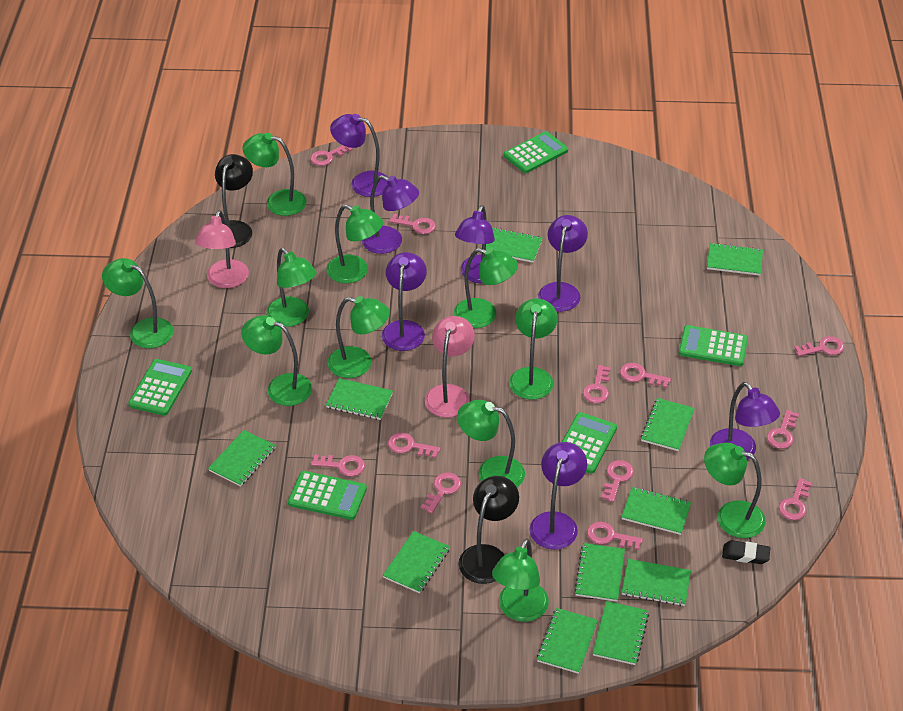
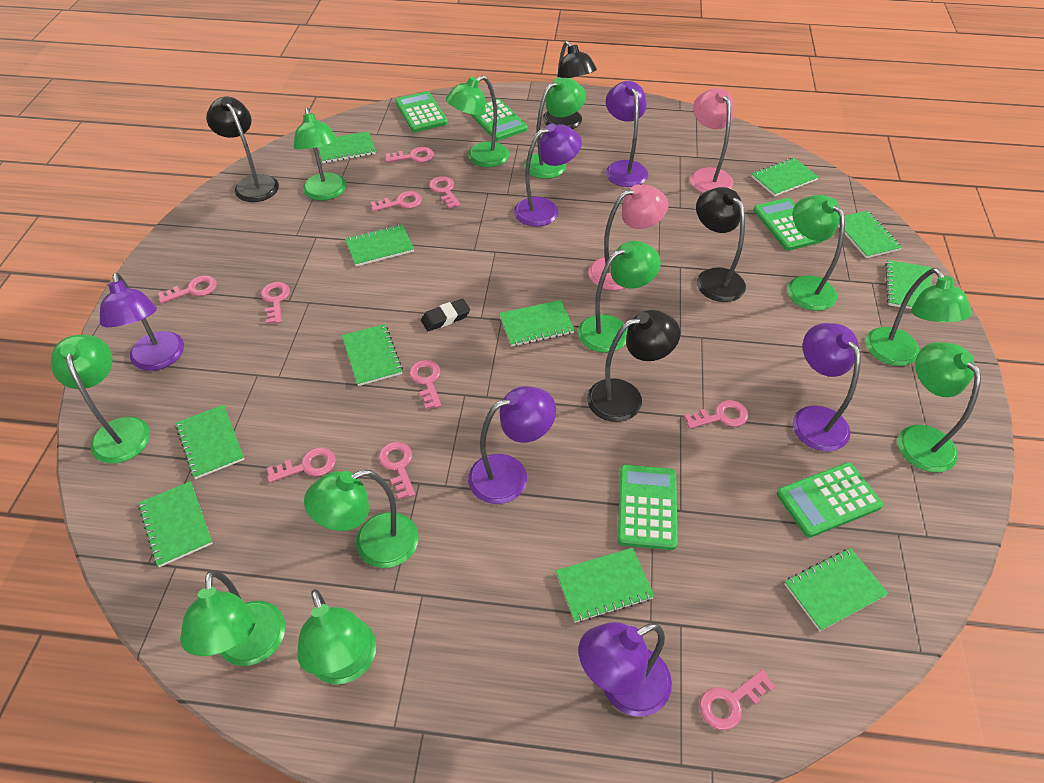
black lamp: [215,154,253,248] [459,476,519,584] = 2 -> [206,96,279,202] [543,41,597,129] [587,310,680,422] [696,187,746,302] = 4
pink key: [310,145,353,166] [311,454,365,477] [388,432,441,458] [390,214,436,234] [421,472,461,513] [583,365,611,403] [587,522,643,550] [601,460,634,502] [620,363,671,388] [767,410,799,449] [779,478,812,520] [794,336,845,356] = 12 -> [158,275,217,304] [261,282,290,324] [267,447,336,483] [371,191,422,212] [379,442,415,500] [386,147,434,162] [409,360,441,409] [429,176,461,209] [684,400,748,429] [700,670,775,730] = 10
purple lamp: [330,114,387,197] [362,175,419,254] [382,252,427,351] [455,205,495,283] [530,442,587,550] [538,215,588,312] [710,382,780,460] = 7 -> [100,273,184,371] [468,386,556,504] [514,124,582,227] [579,622,672,717] [606,81,648,187] [793,323,861,451] = 6

